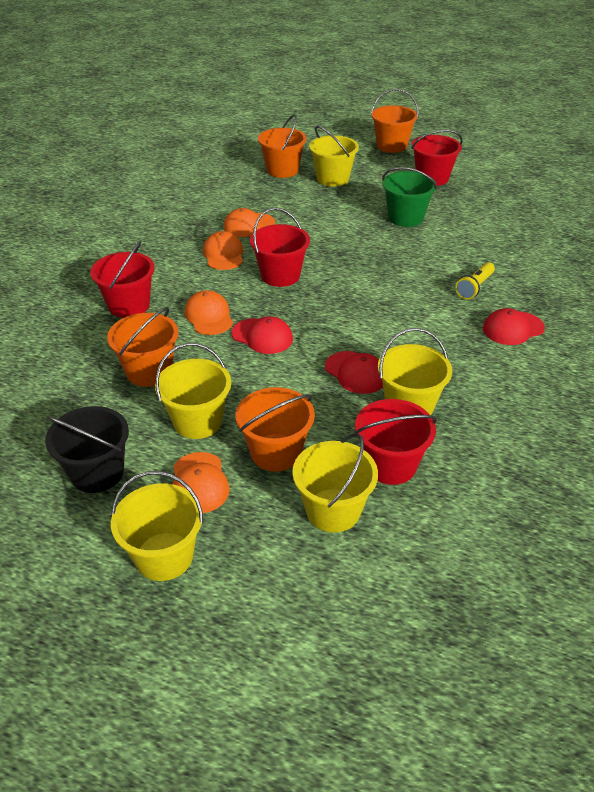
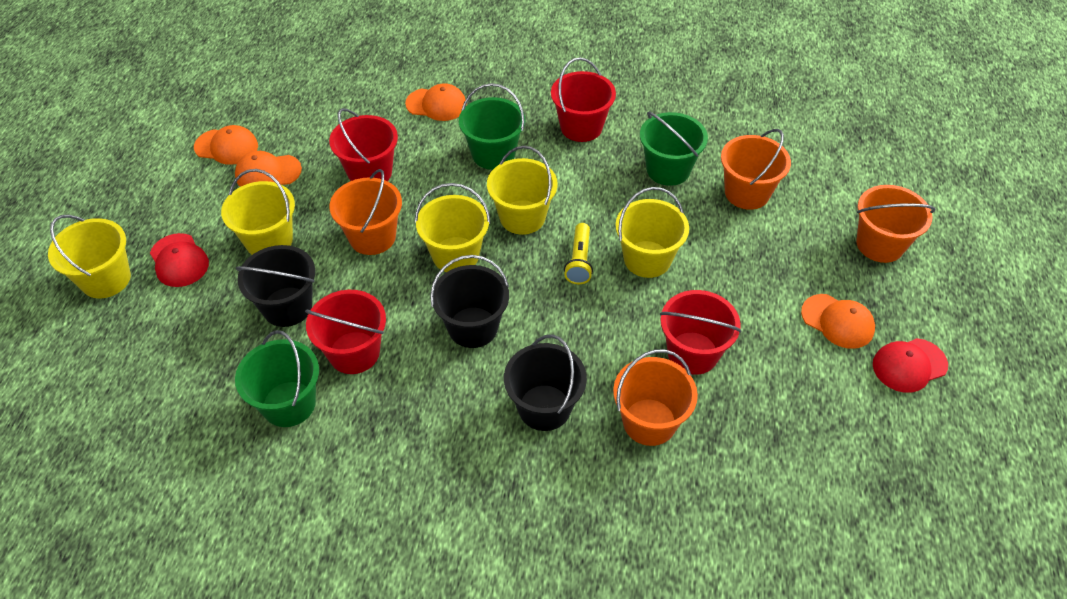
black bucket: [45,406,129,493] = 1 -> [236,245,315,327] [430,255,509,348] [504,335,587,431] = 3
green bucket: [382,167,437,227] = 1 -> [235,330,319,427] [459,83,525,170] [640,112,708,186] = 3
red cap: [231,316,293,354] [325,351,383,394] [483,308,545,345] = 3 -> [150,233,209,287] [873,338,948,393] = 2

